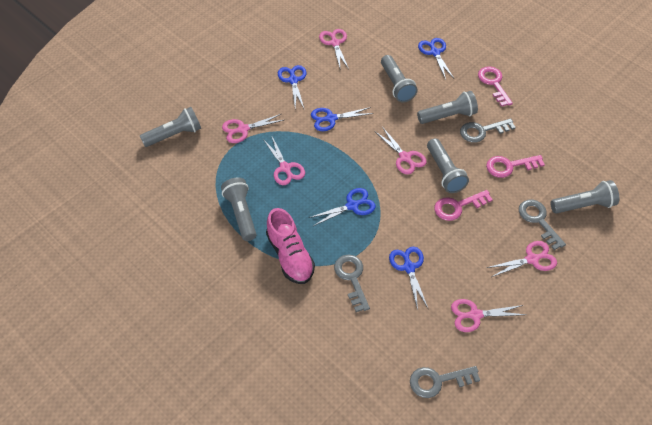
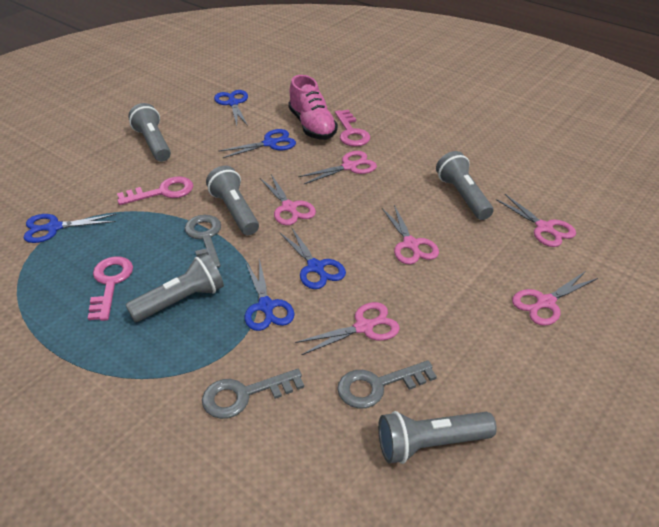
grey flashlight: [140,107,201,147] [221,177,257,241] [381,55,418,102] [417,91,478,124] [427,138,469,193] [551,180,619,214] = 6 -> [126,254,224,322] [128,103,171,162] [206,166,259,235] [378,411,497,464] [436,151,493,220] = 5
grey key: [334,255,370,312] [410,366,480,398] [460,118,516,143] [519,200,566,250] = 4 -> [185,215,221,268] [202,369,304,419] [337,360,437,409] = 3

